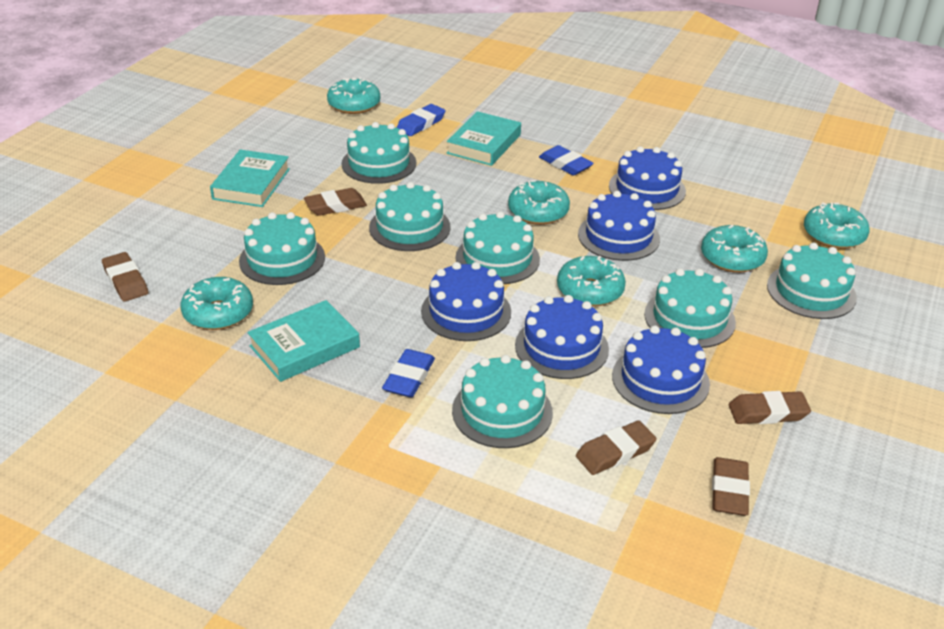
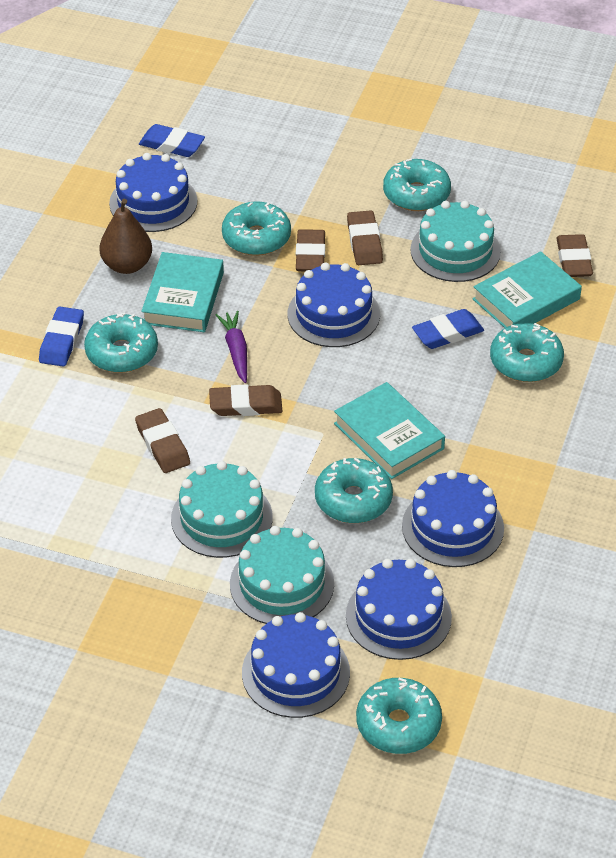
brown pear: none = 0 -> [100,199,152,274] = 1
purple carrot: none = 0 -> [216,311,247,383] = 1
turquoise cake: [239,212,325,285] [341,122,416,184] [369,182,451,251] [452,355,553,448] [455,211,540,284] [644,268,736,348] [767,243,857,319] = 7 -> [171,461,273,558] [230,526,334,624] [410,201,501,282] = 3

